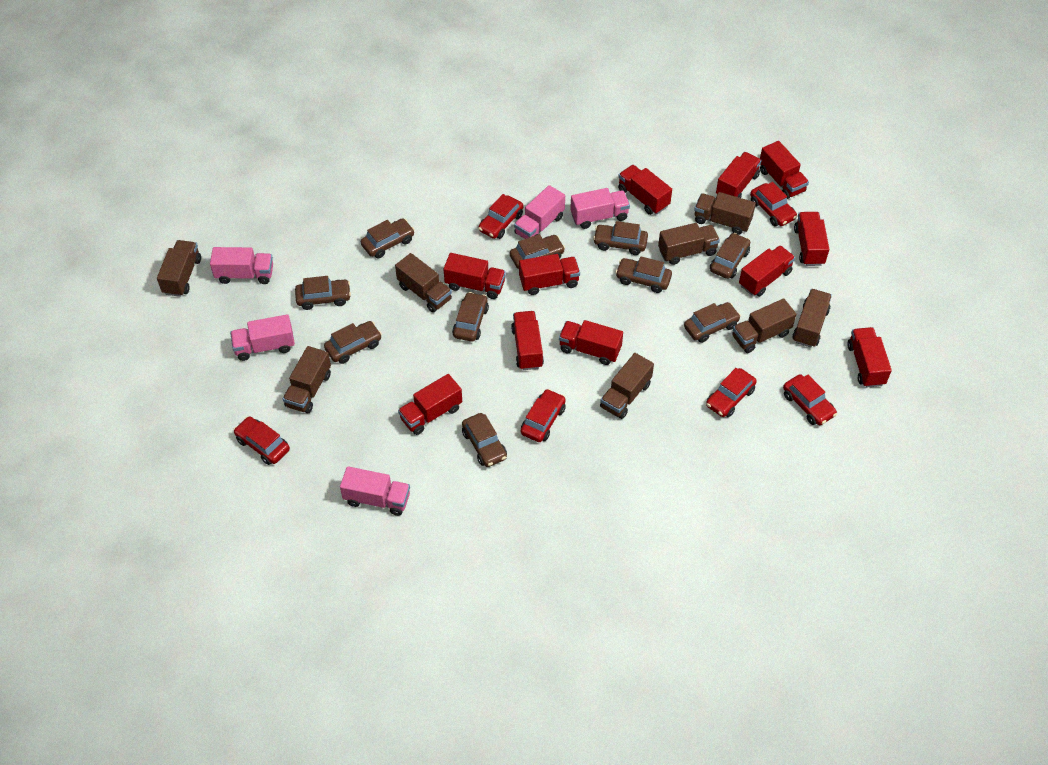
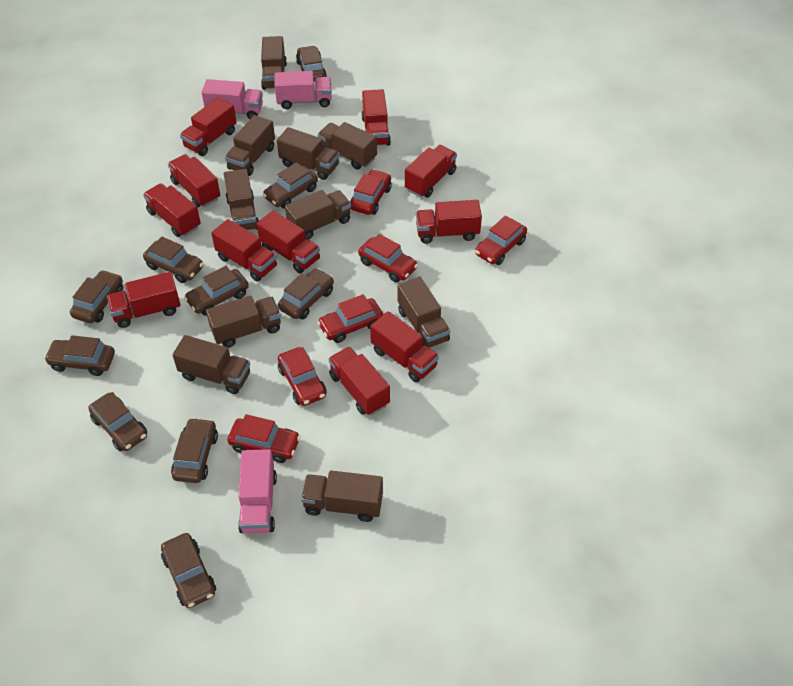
brown truck: [157,240,201,297] [283,346,331,413] [395,253,452,313] [600,353,654,419] [658,223,720,265] [694,192,756,235] [732,299,796,353] [792,289,832,348] = 8 -> [173,335,250,394] [206,296,281,348] [224,169,259,230] [225,115,275,176] [261,36,287,90] [277,127,340,180] [285,190,351,239] [301,471,383,522] [318,122,377,170] [398,277,450,348] = 10
pink truck: [210,247,273,284] [230,314,295,361] [340,466,410,516] [514,185,565,239] [570,188,630,229] = 5 -> [202,79,263,119] [238,449,277,534] [274,71,332,109] = 3

